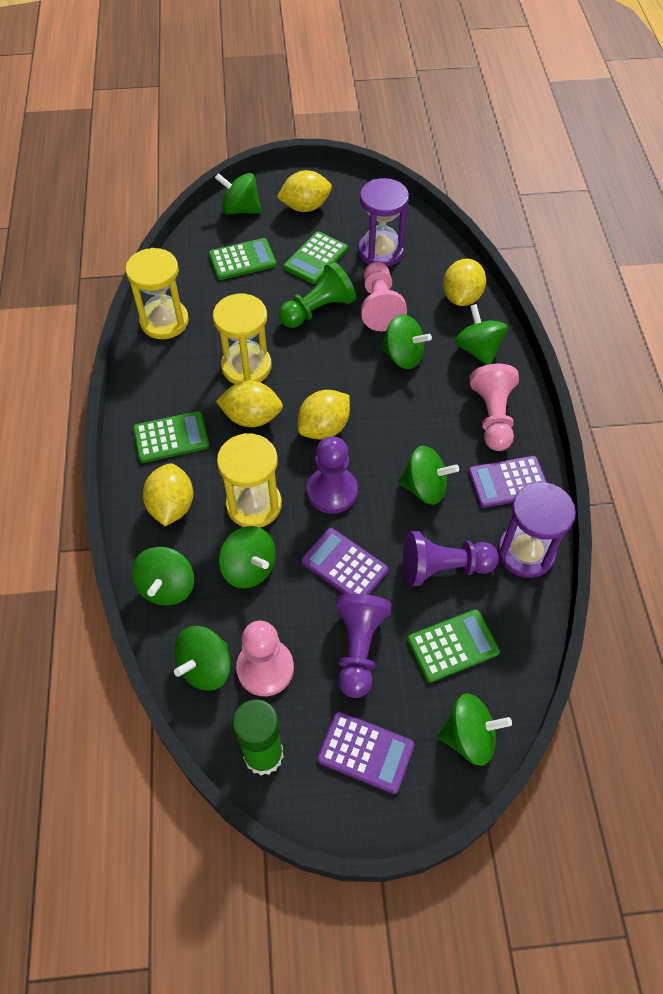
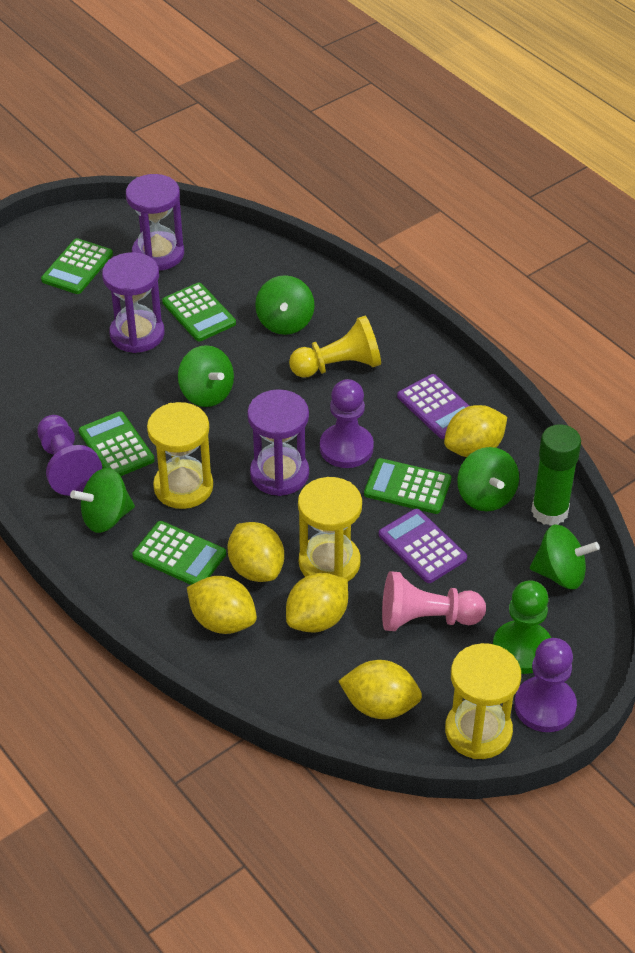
green calculator: [133,411,209,463] [209,238,276,280] [284,231,348,284] [407,609,500,683] = 4 -> [41,238,113,294] [79,411,155,476] [133,521,226,585] [162,283,236,341] [364,458,452,514] = 5
green spinning top: [132,547,194,606] [174,626,231,691] [215,173,262,215] [219,526,276,589] [380,314,432,369] [398,446,459,505] [437,693,512,766] [455,304,508,365] = 8 -> [70,468,135,533] [178,345,234,407] [255,275,315,335] [457,447,519,511] [530,524,600,589] = 5
pink pawn: [236,621,294,696] [361,262,407,331] [470,364,519,451] = 3 -> [382,571,486,631] = 1
purple calculator: [301,528,388,595] [317,711,415,794] [468,456,547,508] = 3 -> [379,509,467,583] [397,374,469,439] = 2
purple hourglass: [358,178,409,267] [498,482,576,578] = 2 -> [102,252,164,353] [126,174,184,271] [247,389,309,496] = 3
yellow pawn: none = 0 -> [289,316,381,378] = 1

